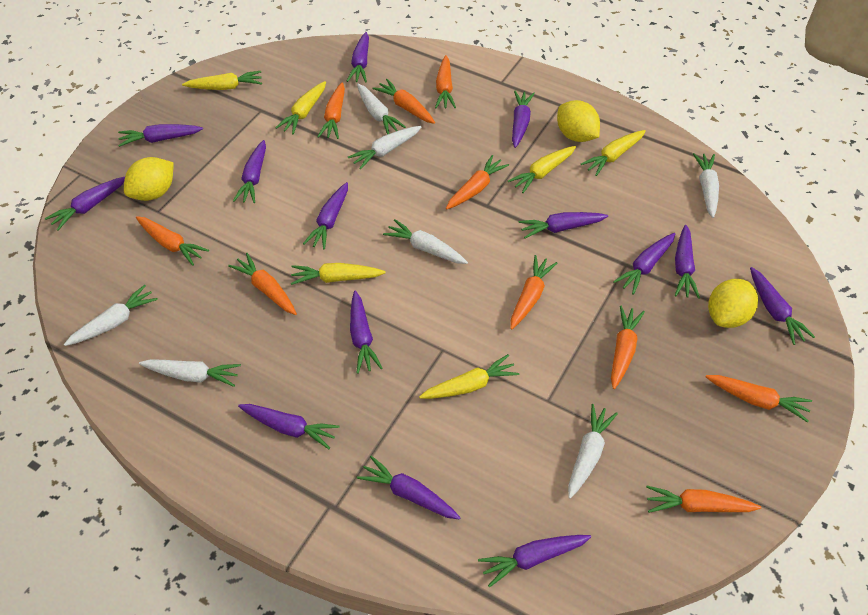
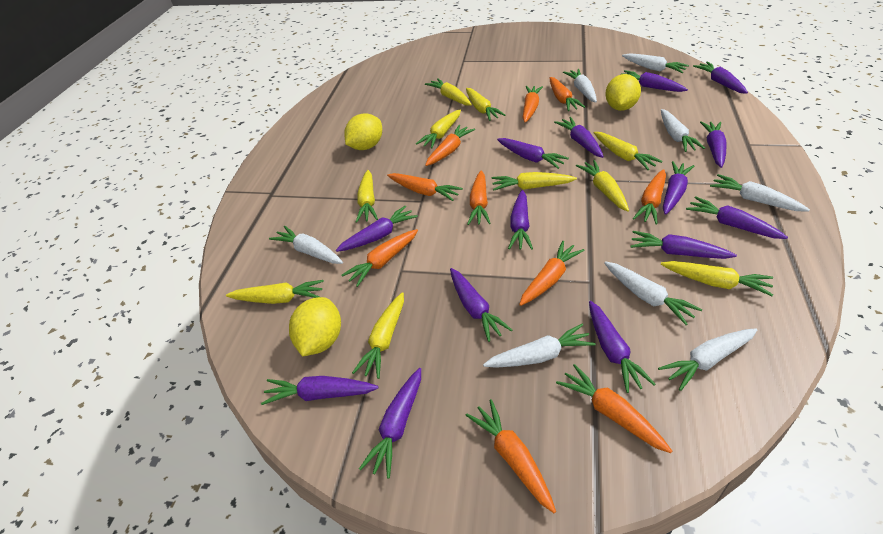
white carrot: [64,285,158,346] [139,359,241,387] [348,126,421,170] [357,84,406,134] [383,219,468,264] [568,404,618,499] [693,153,719,218] = 7 -> [269,226,343,264] [483,324,596,368] [563,69,597,102] [604,261,702,325] [622,53,689,73] [658,328,757,391] [661,109,705,152] [710,174,810,211] = 8
yellow carrot: [182,71,262,90] [275,81,326,134] [291,263,386,285] [419,354,519,399] [508,146,576,193] [580,130,646,176] = 6 -> [226,280,324,304] [352,292,404,379] [356,170,378,223] [416,110,461,148] [425,78,472,106] [466,88,506,121] [492,172,577,191] [576,160,629,212] [594,132,662,170] [661,261,773,296] = 10

